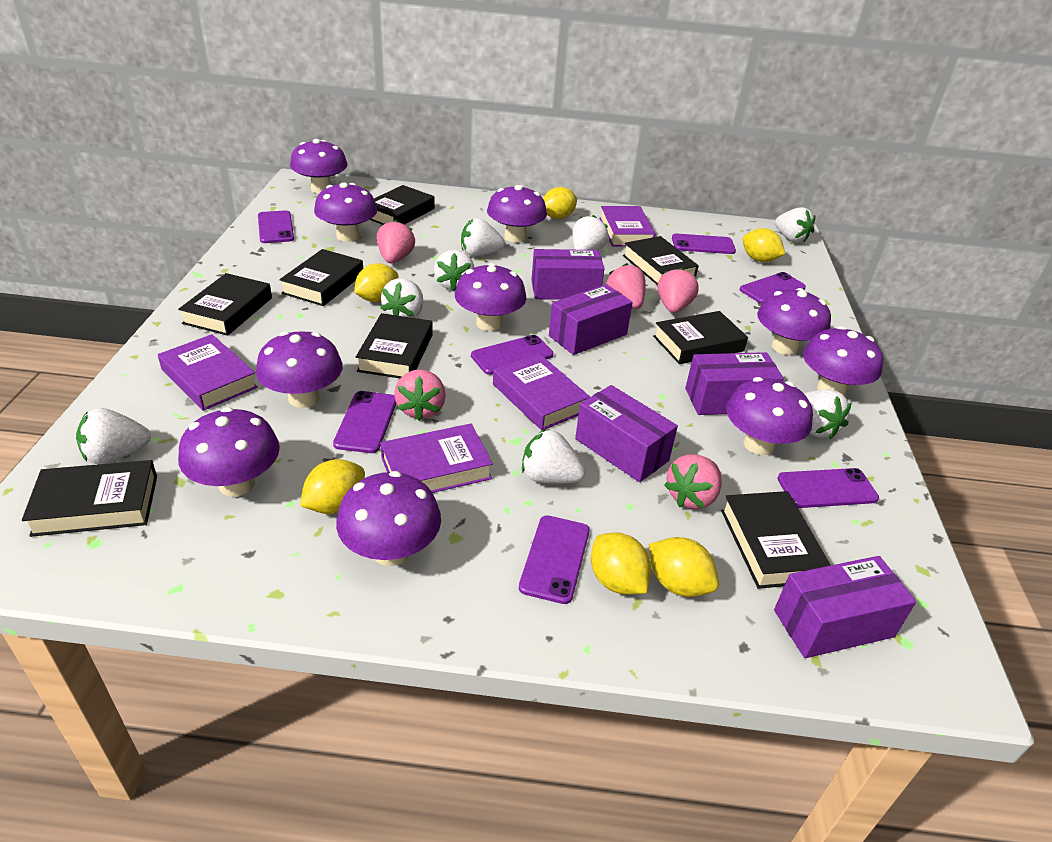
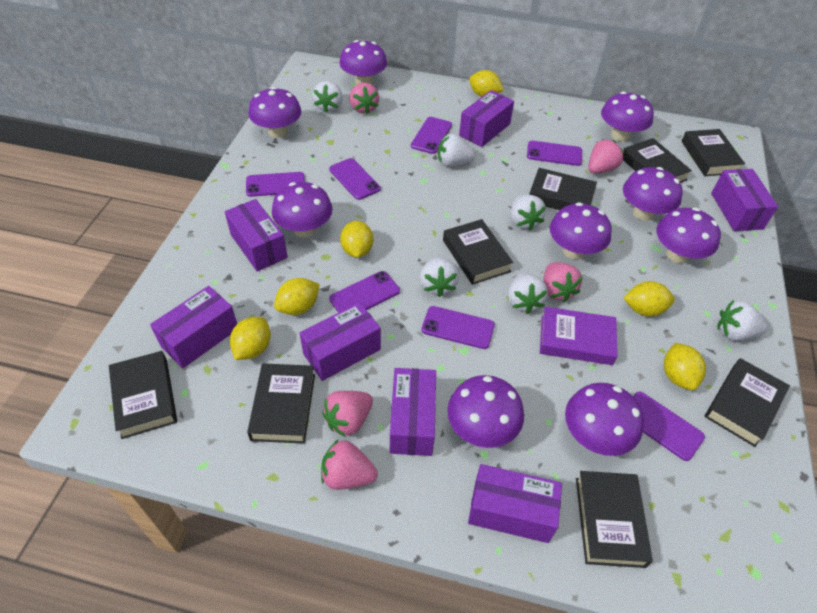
purple book: [158,334,258,411] [380,424,493,493] [493,353,590,430] [599,206,656,246] = 4 -> [540,307,618,365] = 1
purple box: [531,249,605,300] [549,284,633,355] [575,385,678,482] [685,352,784,415] [774,556,916,658] = 5 -> [150,286,237,368] [225,199,288,271] [300,302,381,381] [390,368,436,456] [459,90,514,147] [468,464,562,543] [711,169,778,231] = 7
purple mushroom: [178,407,280,497] [256,331,343,408] [290,139,348,194] [314,182,377,242] [336,471,441,566] [455,263,526,331] [487,185,547,243] [726,377,813,455] [757,288,831,355] [803,326,883,396] = 10 -> [248,87,301,138] [272,182,333,238] [340,40,387,85] [447,375,524,448] [550,202,612,259] [565,383,644,456] [601,92,654,142] [623,167,683,221] [657,208,721,263] = 9
white strawberry: [76,408,151,464] [381,278,423,318] [434,250,474,292] [461,218,505,256] [522,429,585,484] [572,215,608,250] [775,207,815,243] [804,390,852,439] = 8 -> [312,81,343,113] [420,257,459,297] [438,134,475,167] [508,273,548,314] [511,195,546,231] [717,300,768,341] = 6

